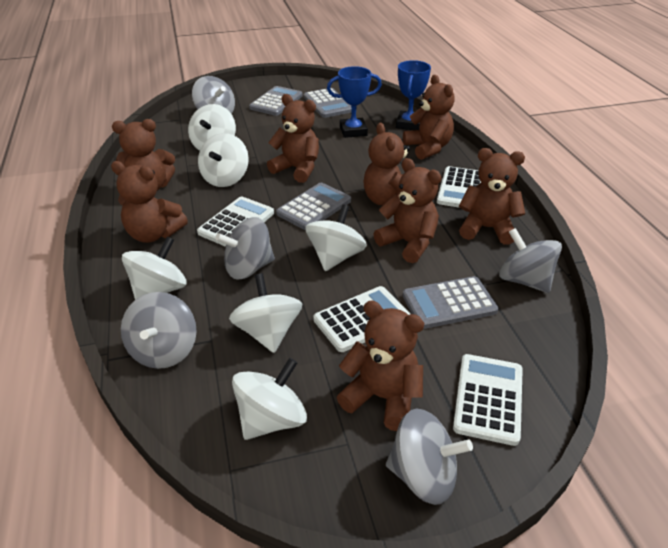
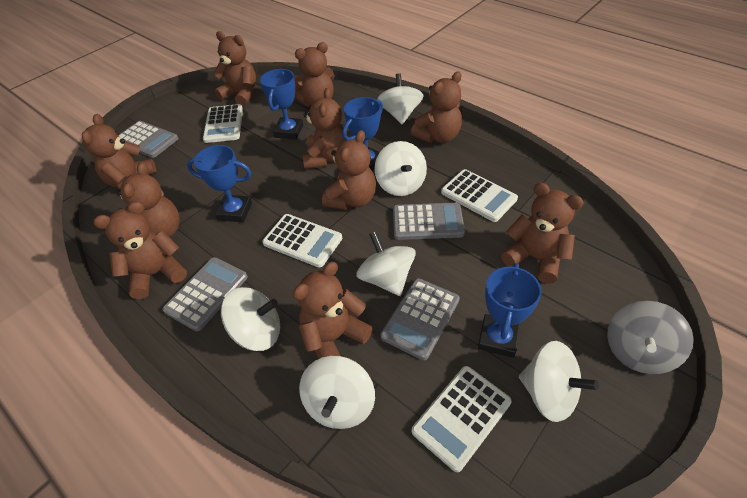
blue trophy: [327,66,382,138] [396,60,431,130] = 2 -> [187,145,252,222] [260,69,303,140] [342,97,383,171] [478,263,542,358] = 4
brown teddy bear: [111,161,188,243] [112,119,175,191] [267,94,319,183] [337,300,424,431] [363,123,410,205] [374,158,442,263] [403,75,455,160] [459,148,525,245] = 8 -> [82,114,156,189] [93,202,187,299] [117,162,180,238] [213,31,256,106] [292,262,373,359] [295,42,335,106] [302,88,346,169] [322,130,376,210] [411,71,462,143] [501,183,584,284] = 10
grey spinning top: [121,292,197,369] [192,76,235,114] [215,217,275,280] [386,409,473,505] [499,228,562,293] = 5 -> [607,301,694,374] = 1

